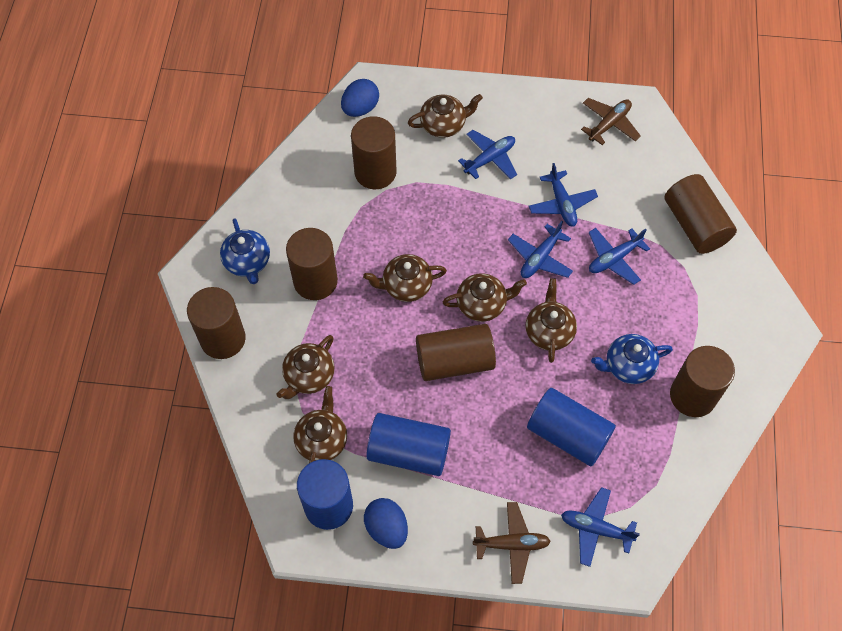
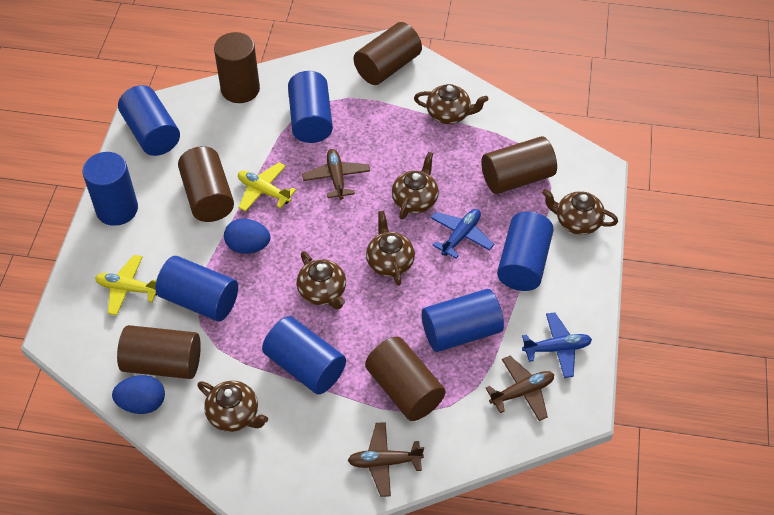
blue cylinder: [297,459,353,530] [366,413,451,476] [527,388,616,467] = 3 -> [82,152,138,226] [118,85,180,156] [155,256,238,322] [262,316,346,394] [288,71,333,143] [422,289,504,352] [497,211,554,291] = 7
blue plane: [458,130,517,179] [508,221,573,278] [529,163,598,226] [561,487,640,567] [589,228,650,285] = 5 -> [431,209,494,258] [522,312,592,378] = 2
blue teapot: [220,218,270,284] [591,334,673,384] = 2 -> none = 0
brown plane: [473,502,551,584] [581,98,641,145] = 2 -> [302,149,370,200] [348,422,424,497] [486,356,554,421] = 3
yellow plane: none = 0 -> [95,255,157,316] [238,163,296,212] = 2

